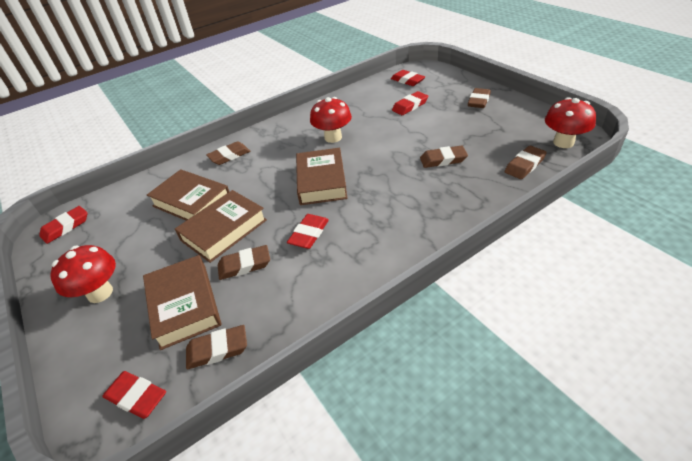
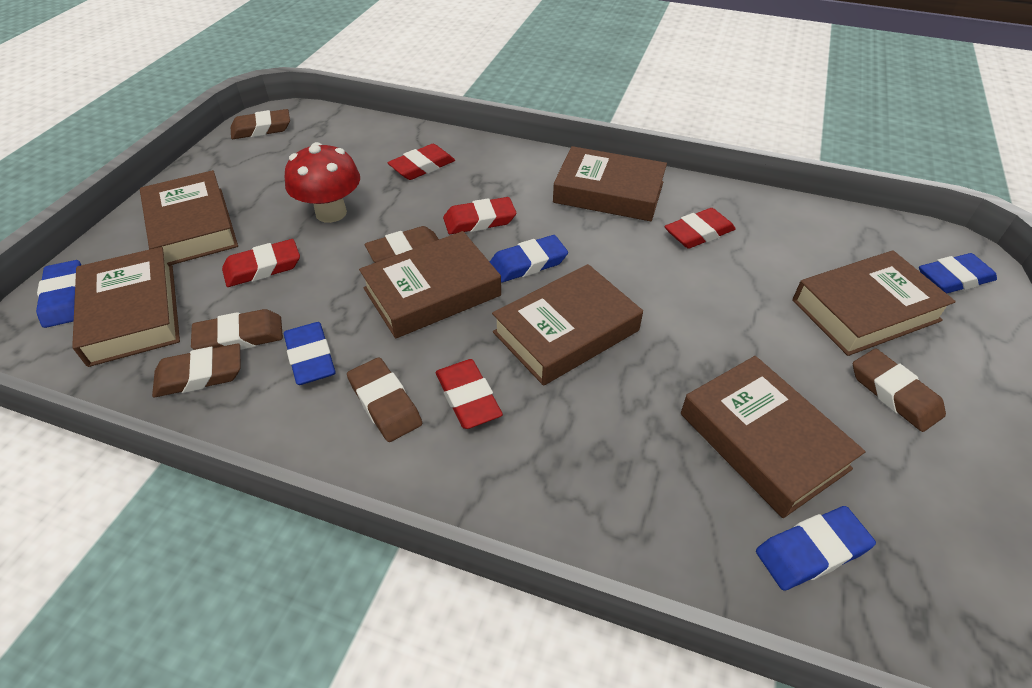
blue eraser: none = 0 -> [36,260,81,328] [284,322,336,385] [490,235,568,283] [756,506,876,591] [919,253,997,294] = 5
brown book: [143,255,221,350] [147,169,229,221] [175,190,267,263] [296,148,348,205] = 4 -> [72,247,180,367] [140,170,238,266] [359,231,501,338] [492,264,643,386] [553,146,667,221] [681,356,866,518] [792,250,956,356] = 7
red mushroom: [50,245,116,303] [310,97,352,143] [545,97,596,148] = 3 -> [285,142,360,223] = 1

